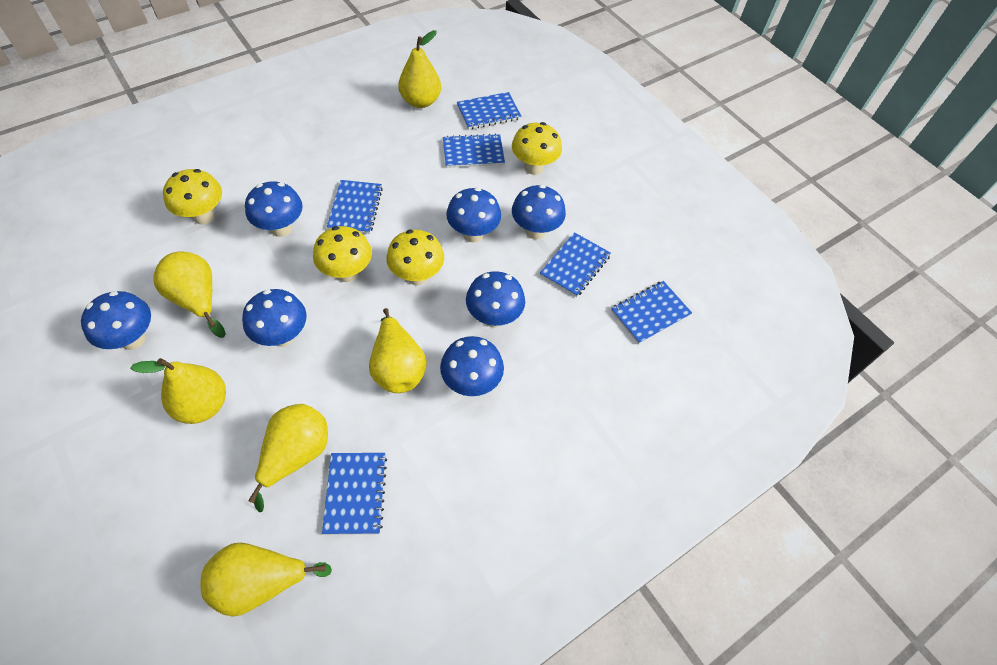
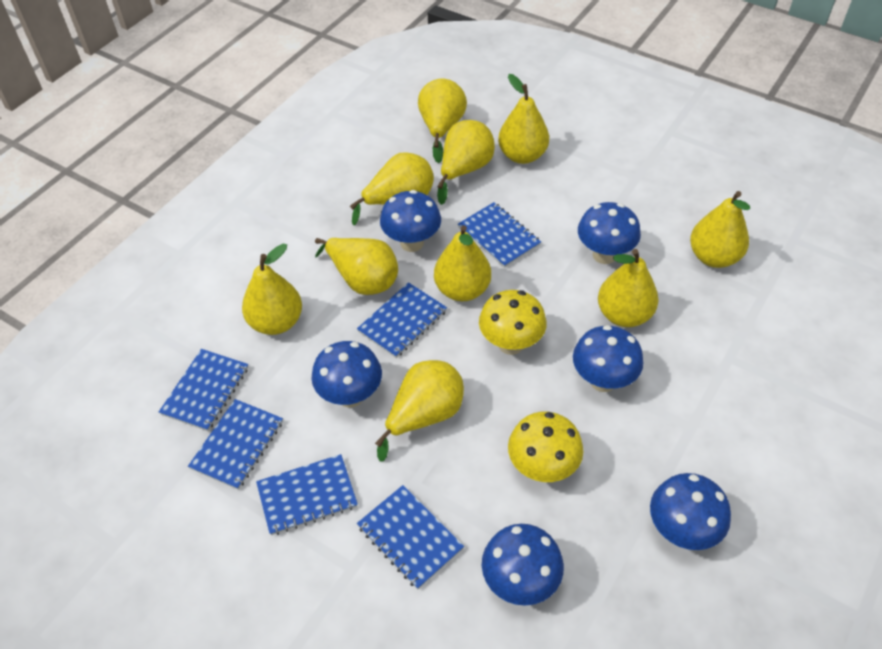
blue mushroom: [81,291,151,350] [242,289,307,347] [245,181,303,237] [440,336,504,396] [446,188,501,243] [466,271,525,328] [512,185,566,239] = 7 -> [311,341,382,408] [380,190,441,252] [482,524,564,606] [573,325,644,392] [578,202,641,264] [650,473,731,550] = 6
yellow mushroom: [163,169,222,225] [313,226,372,282] [386,230,444,285] [512,122,562,175] = 4 -> [479,290,547,355] [508,412,583,482] = 2
yellow pear: [130,358,226,424] [154,252,226,338] [200,543,332,617] [248,404,328,512] [369,308,427,393] [398,30,441,108] = 6 -> [242,244,302,335] [315,238,398,295] [350,152,434,225] [375,360,464,462] [418,78,467,163] [434,225,491,301] [437,120,495,205] [498,74,549,164] [598,249,658,327] [690,191,750,268] = 10

